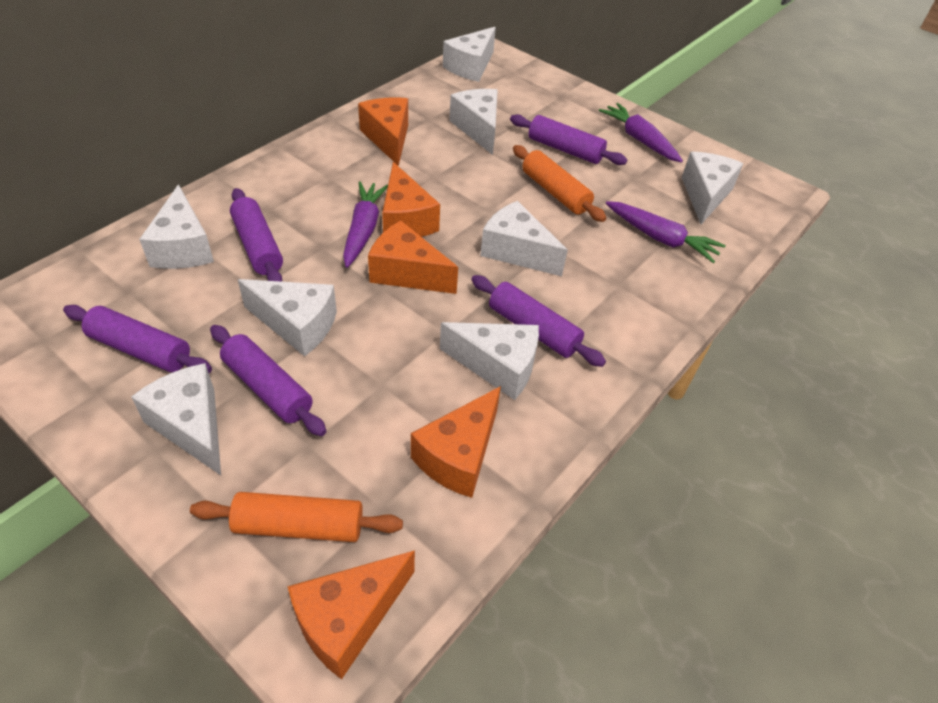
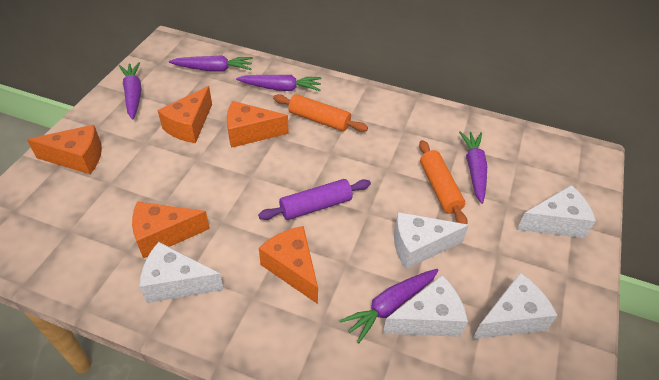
purple carrot: [343,181,388,268] [599,103,683,162] [606,201,726,263] = 3 -> [119,62,141,120] [169,55,253,72] [236,75,322,91] [340,269,439,343] [459,131,487,204] = 5
purple rolling pin: [63,305,212,373] [210,325,327,436] [230,188,283,282] [471,275,606,367] [510,114,627,165] = 5 -> [258,179,371,220] = 1
white cheese: [131,363,221,475] [139,184,214,269] [238,279,337,357] [440,322,539,400] [443,27,496,82] [449,89,498,155] [480,201,568,276] [682,152,743,224] = 8 -> [140,242,224,303] [383,275,468,337] [394,212,469,269] [473,273,558,339] [516,185,596,238] = 5

